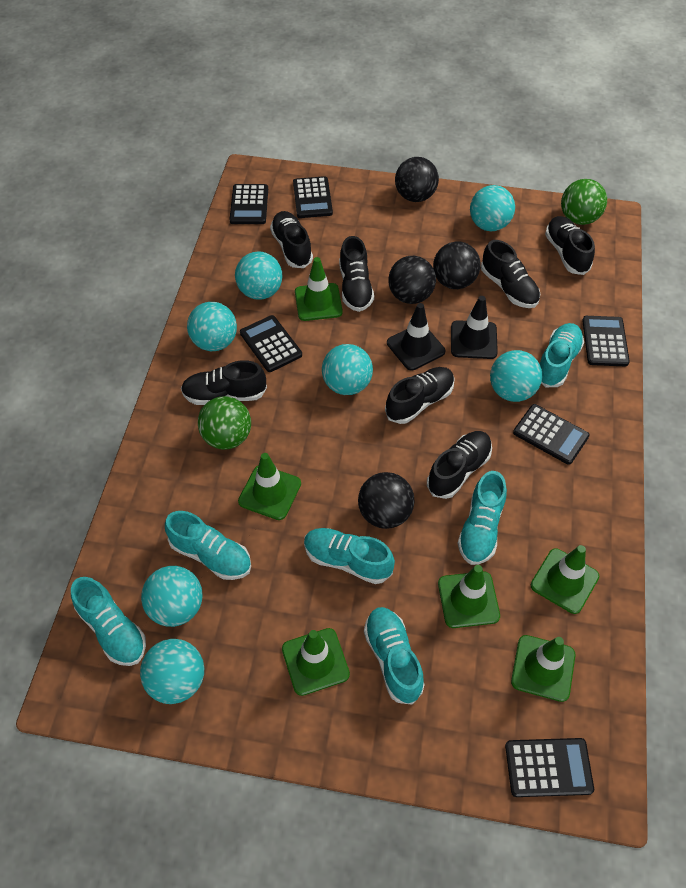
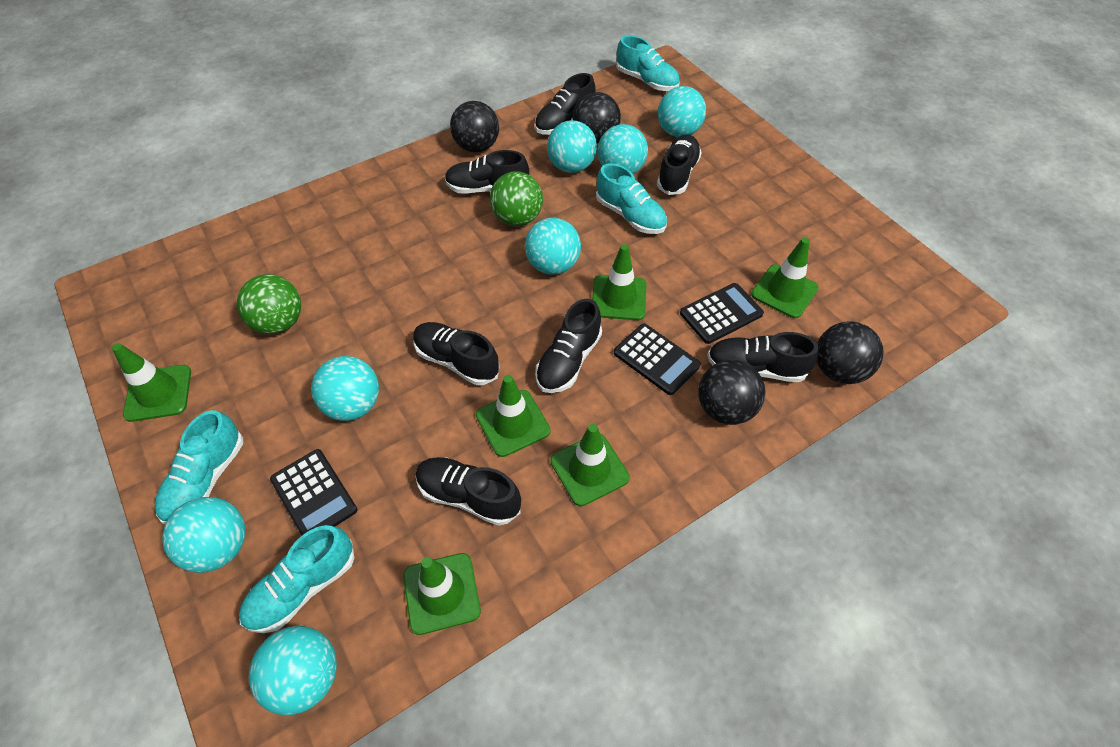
black calculator: [229,184,268,224] [240,315,302,372] [293,176,333,218] [505,738,594,797] [513,404,590,465] [582,316,630,366] = 6 -> [270,449,358,535] [614,324,701,395] [680,283,764,344] = 3
black traffic cone: [387,303,445,371] [451,296,498,359] = 2 -> none = 0
turquoise shoe: [71,577,146,666] [165,511,251,580] [304,528,395,584] [364,607,425,705] [457,471,507,565] [540,323,584,387] = 6 -> [155,410,243,524] [239,525,355,633] [596,163,667,234] [616,35,680,91] = 4

